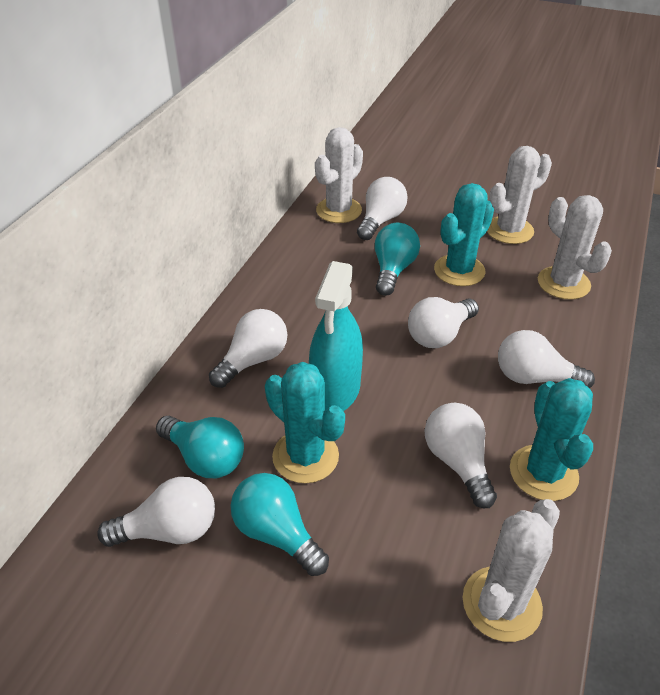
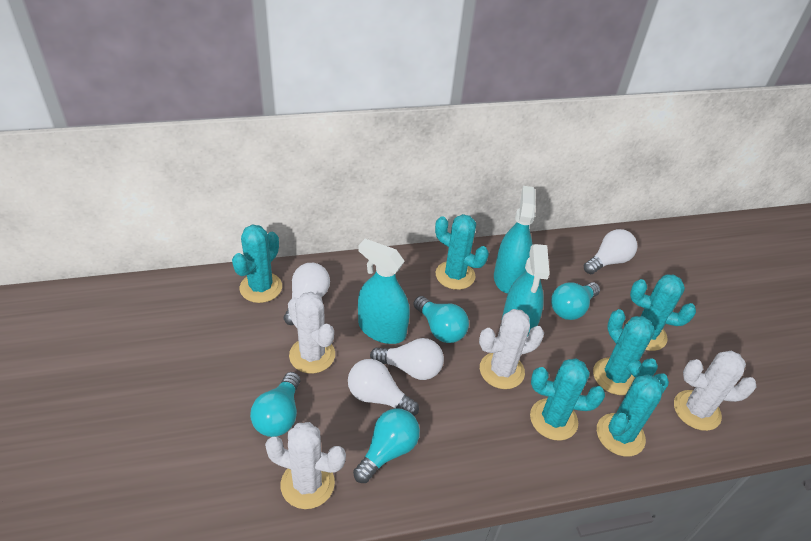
turquoise cactus: [265,362,345,483] [434,183,494,286] [510,378,593,501] = 3 -> [232,225,282,303] [435,214,489,290] [530,358,605,441] [593,309,658,395] [597,373,669,456] [625,275,696,351] = 6
turquoise light bulb: [156,416,244,478] [230,473,329,576] [375,223,420,296] = 3 -> [250,372,300,437] [353,408,420,483] [413,296,469,343] [551,282,600,320] = 4
turquoise spray bottle: [309,261,363,411] = 1 -> [358,239,410,344] [494,186,535,294] [501,244,550,337] = 3
white light bulb: [97,477,215,547] [209,309,287,388] [357,177,408,240] [408,297,479,348] [425,403,497,508] [498,330,595,388] = 6 -> [284,263,330,325] [348,359,419,416] [370,338,444,380] [584,229,637,274] = 4

